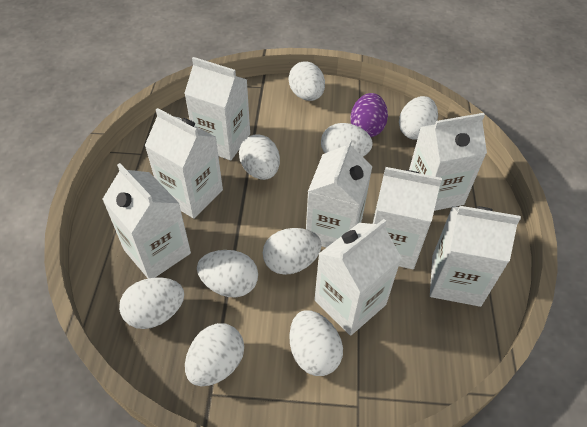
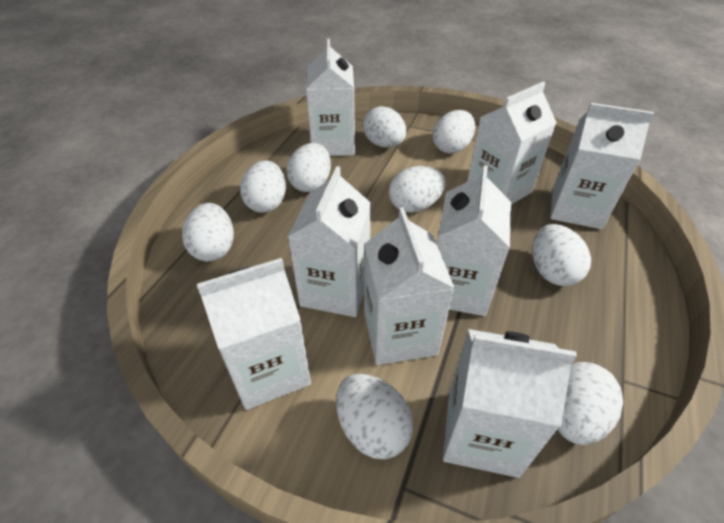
purple egg: [350,93,388,137] = 1 -> none = 0

